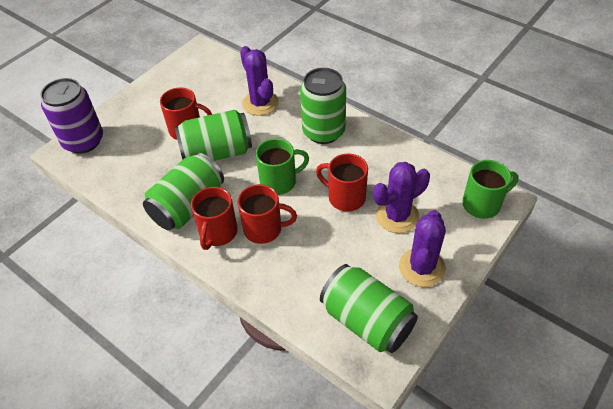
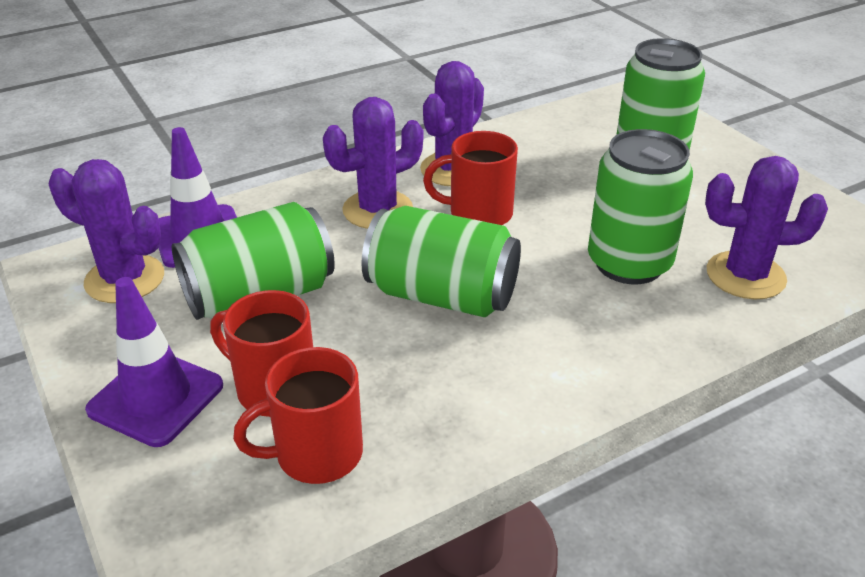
green mug: [256,138,309,195] [462,160,519,219] = 2 -> none = 0
purple cactus: [240,46,279,116] [373,162,430,233] [399,210,446,287] = 3 -> [49,159,164,303] [323,97,423,229] [420,61,484,186] [705,156,828,300] = 4
purple can: [40,78,103,154] = 1 -> none = 0
purple traffic cone: none = 0 -> [85,277,223,447] [158,127,237,268] = 2
red mug: [160,87,212,140] [191,187,238,250] [238,184,297,244] [316,153,368,211] = 4 -> [210,290,313,417] [233,347,363,484] [423,131,518,225] = 3

